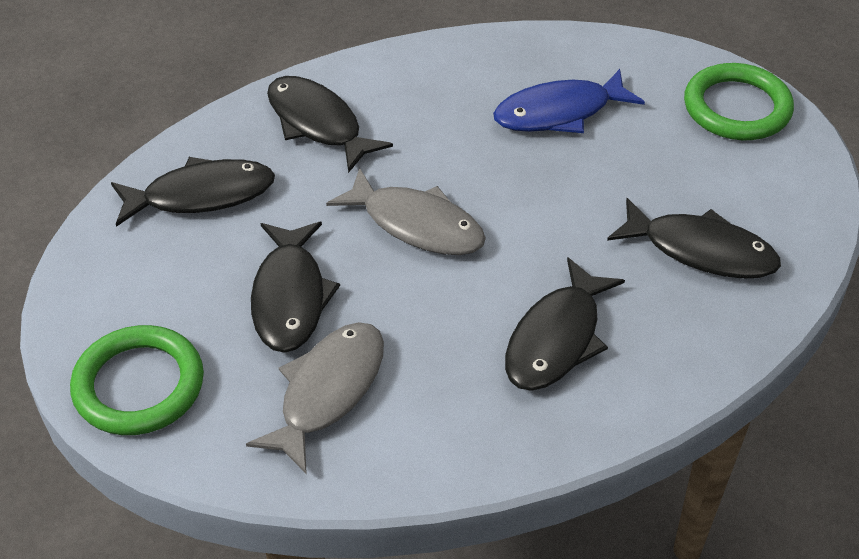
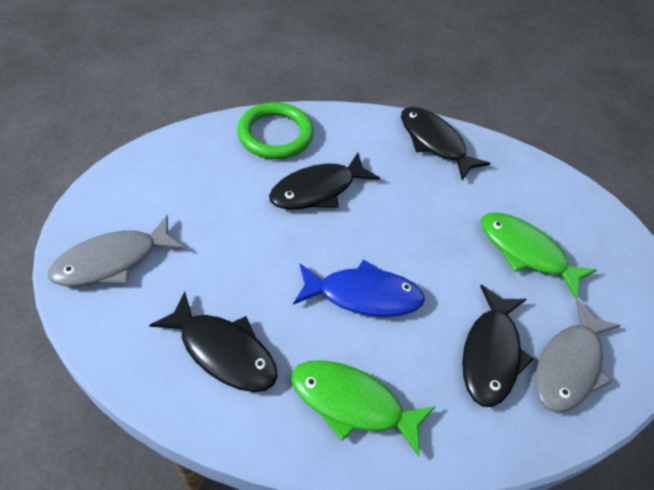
black fish: [111,157,275,227] [251,222,340,353] [267,76,393,173] [505,257,625,391] [607,198,781,279] = 5 -> [149,292,278,392] [269,153,380,209] [401,107,490,181] [462,285,533,407] = 4
green fish: none = 0 -> [291,360,436,457] [481,213,597,299] = 2
green ring: [70,325,204,435] [684,63,794,140] = 2 -> [237,102,314,159] = 1

